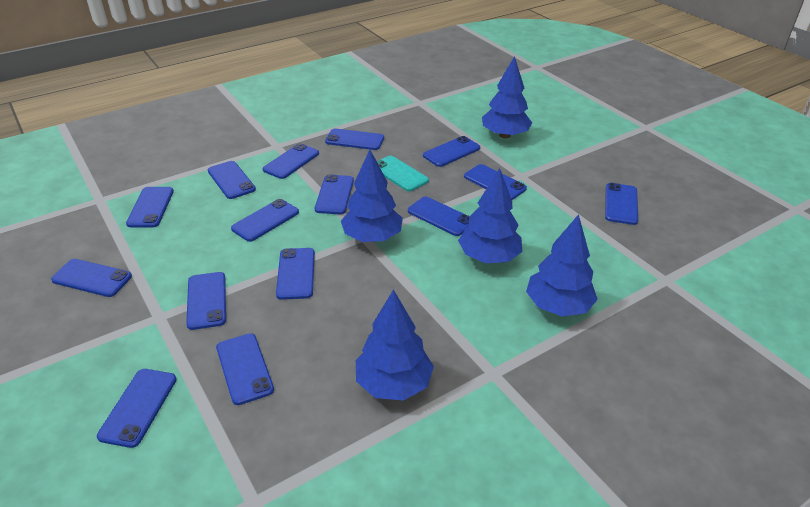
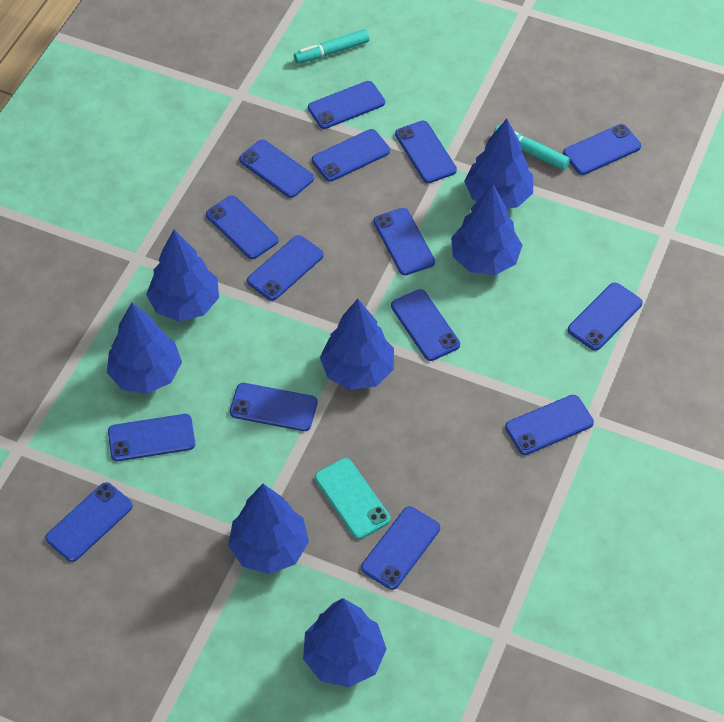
blue tree: [341,150,403,242] [356,289,434,401] [458,168,522,263] [482,56,532,139] [526,214,598,317] = 5 -> [107,303,182,394] [146,230,219,321] [228,484,309,574] [303,598,387,687] [320,299,394,390] [451,184,523,275] [464,119,533,208] = 7
turquoise marker: none = 0 -> [294,29,369,64] [493,125,570,170] = 2

